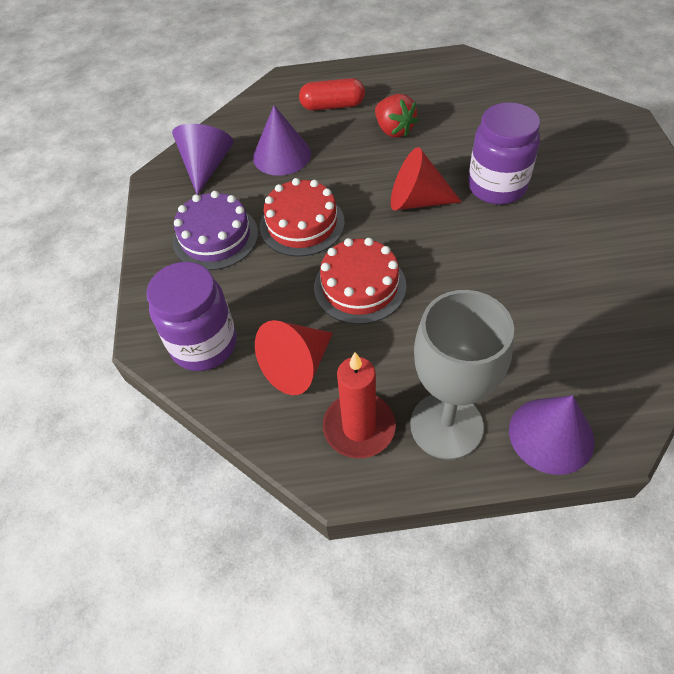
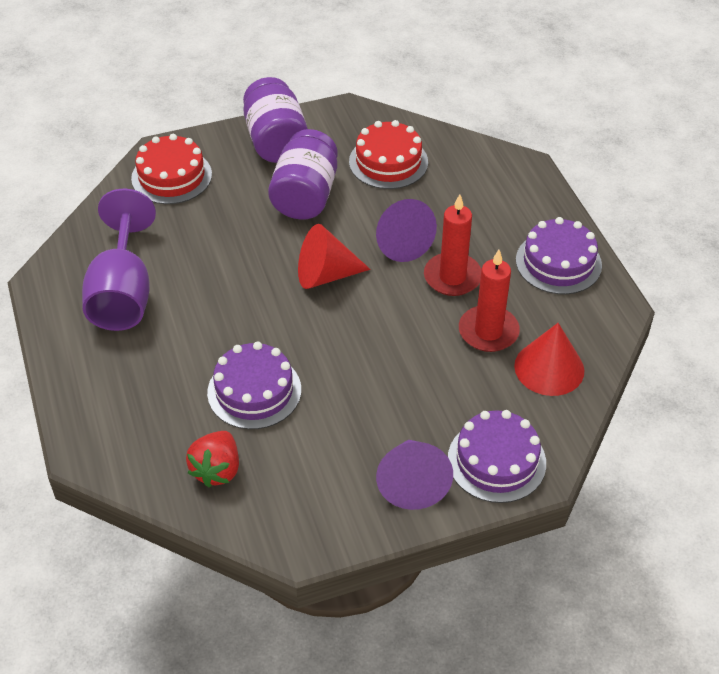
grey goblet: [410,290,514,460] = 1 -> none = 0
purple cake: [173,191,258,270] = 1 -> [207,341,301,429] [448,410,546,503] [516,217,602,295] = 3
purple cone: [172,124,234,195] [253,105,311,176] [509,395,595,475] = 3 -> [376,199,437,262] [376,440,453,510] = 2
purple goblet: none = 0 -> [82,189,156,331] = 1
red candle: [323,352,396,458] = 1 -> [424,194,481,296] [459,250,520,352] = 2
red capsule: [299,78,365,111] = 1 -> none = 0

